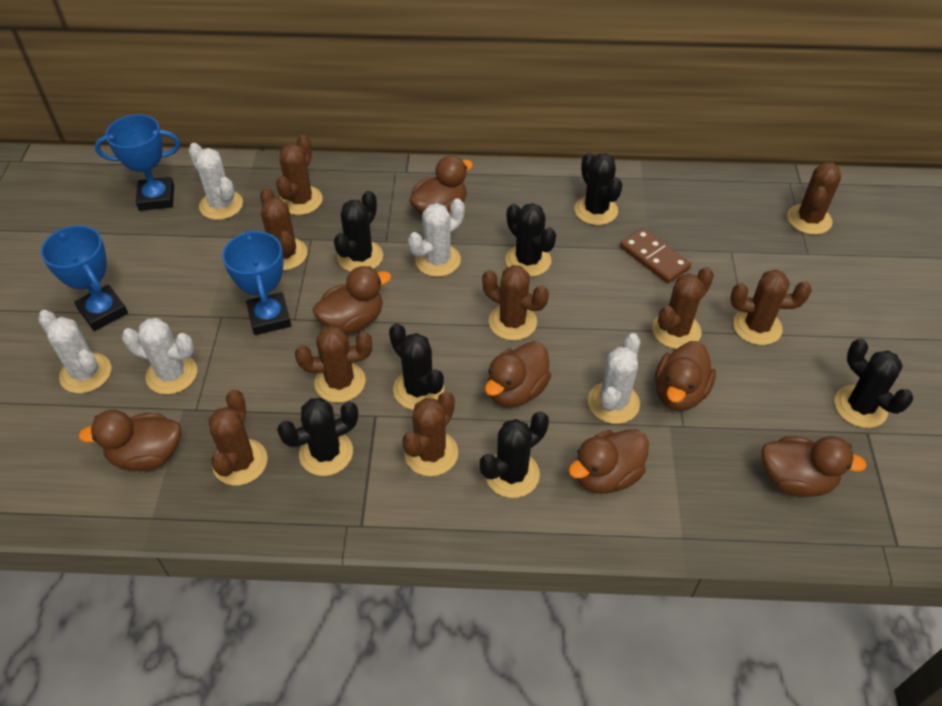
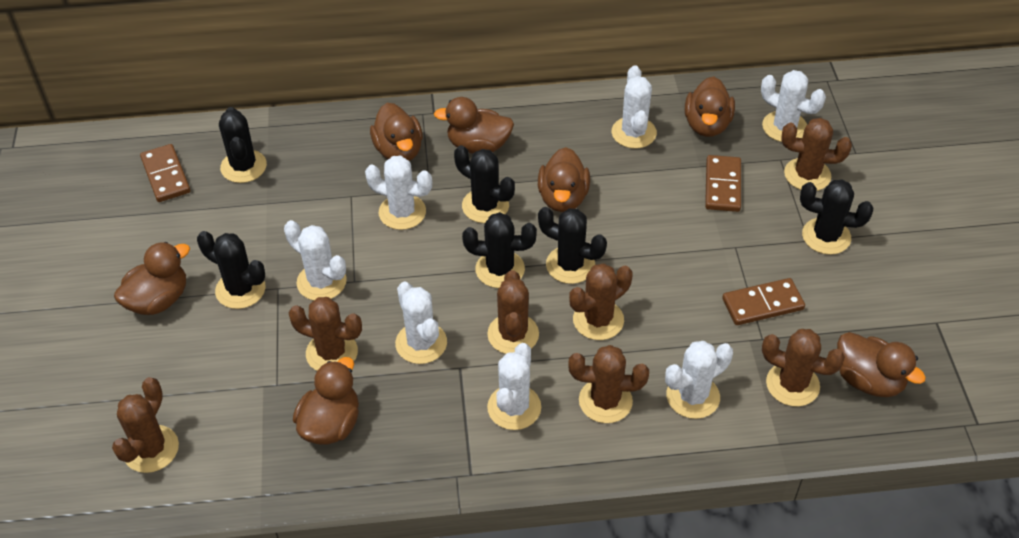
black cactus: [277,398,358,476] [334,191,383,272] [389,323,444,410] [480,411,549,498] [506,203,556,277] [574,153,622,225] [834,339,913,428] = 7 -> [197,231,266,309] [219,107,267,183] [454,145,515,223] [462,212,537,288] [538,207,607,284] [800,179,873,255] = 6
blue trophy: [41,225,128,331] [95,114,180,211] [222,230,291,335] = 3 -> none = 0
brown cactus: [208,390,268,486] [260,188,308,271] [276,135,323,215] [295,326,372,403] [402,391,458,476] [482,265,549,341] [652,267,714,349] [731,270,812,345] [787,162,841,235] = 9 -> [112,377,179,473] [289,297,362,371] [487,270,539,354] [568,345,649,423] [569,263,633,340] [762,329,845,406] [781,118,852,191] = 7
brown domino: [620,228,691,284] = 1 -> [140,144,191,202] [705,155,741,212] [722,278,805,325] = 3
white cactus: [38,310,111,394] [122,318,197,395] [188,143,243,220] [408,198,464,277] [588,333,640,424] = 5 -> [284,220,347,301] [365,156,432,230] [395,282,447,364] [487,343,541,430] [612,65,657,149] [665,341,733,419] [761,70,826,142] = 7

